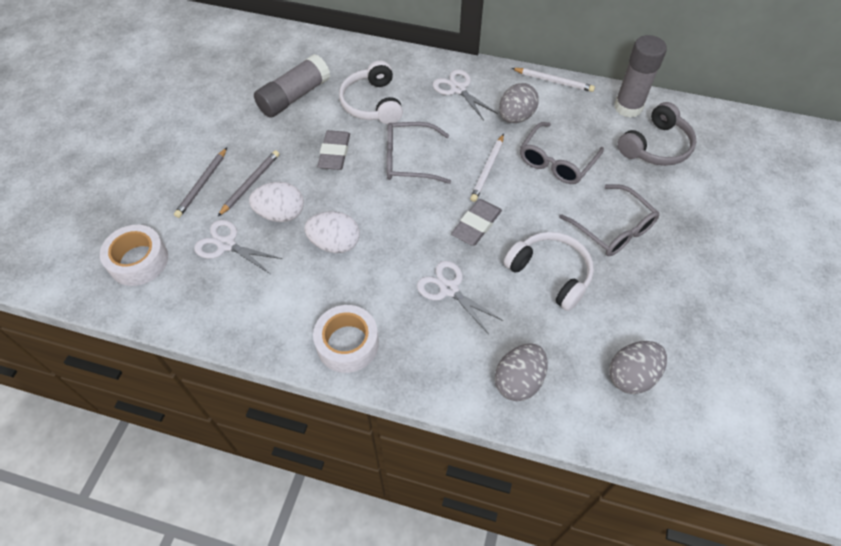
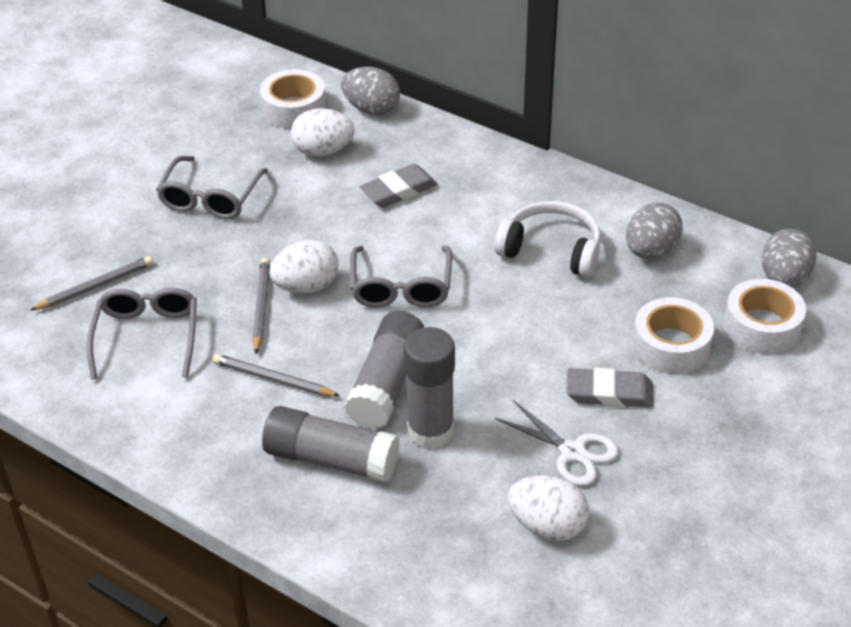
grey glue stick: [254,54,330,118] [614,35,667,118] = 2 -> [262,406,400,483] [344,311,424,429] [403,327,455,449] = 3
grey headphones: [618,102,696,166] = 1 -> none = 0
grey pencil: [174,148,227,218] [218,150,279,216] = 2 -> [30,256,153,310] [213,354,340,397] [252,258,270,354] = 3
white egg: [249,182,304,222] [304,211,360,253] = 2 -> [269,240,339,293] [291,108,355,157] [508,475,589,541] = 3
white headphones: [339,61,403,124] [504,232,594,311] = 2 -> [495,201,601,277] = 1
white pencil: [470,134,504,202] [512,68,595,92] = 2 -> none = 0
white scissors: [194,220,282,274] [417,261,504,334] [433,69,498,120] = 3 -> [495,400,619,486] = 1
white tape: [100,225,168,286] [313,305,379,373] = 2 -> [260,69,326,128] [633,297,714,374] [724,279,806,354] = 3

